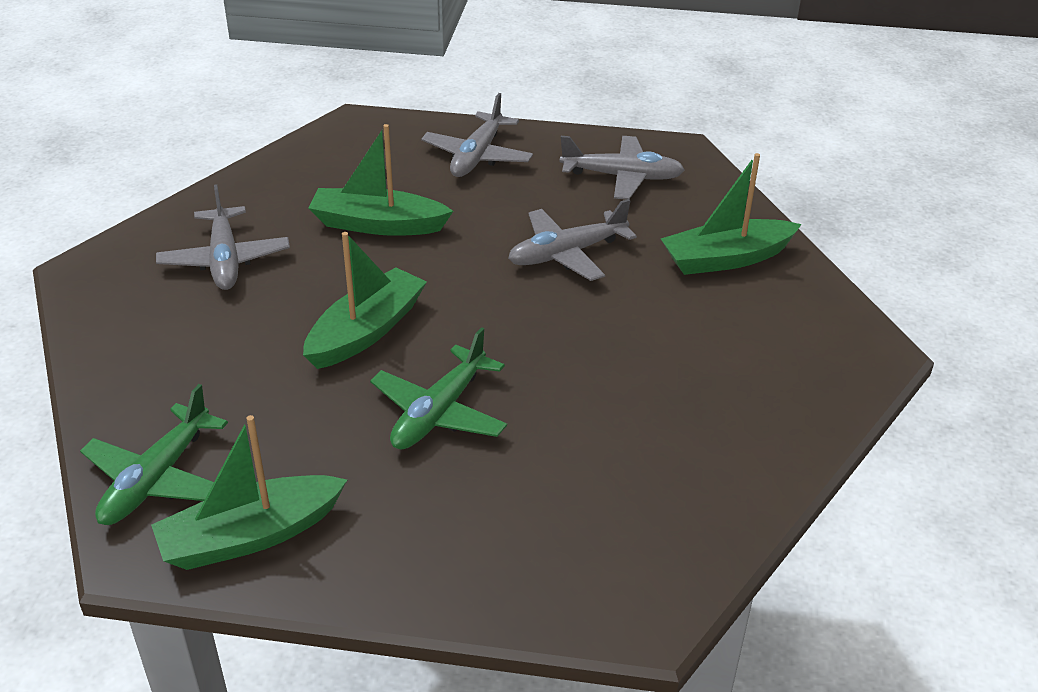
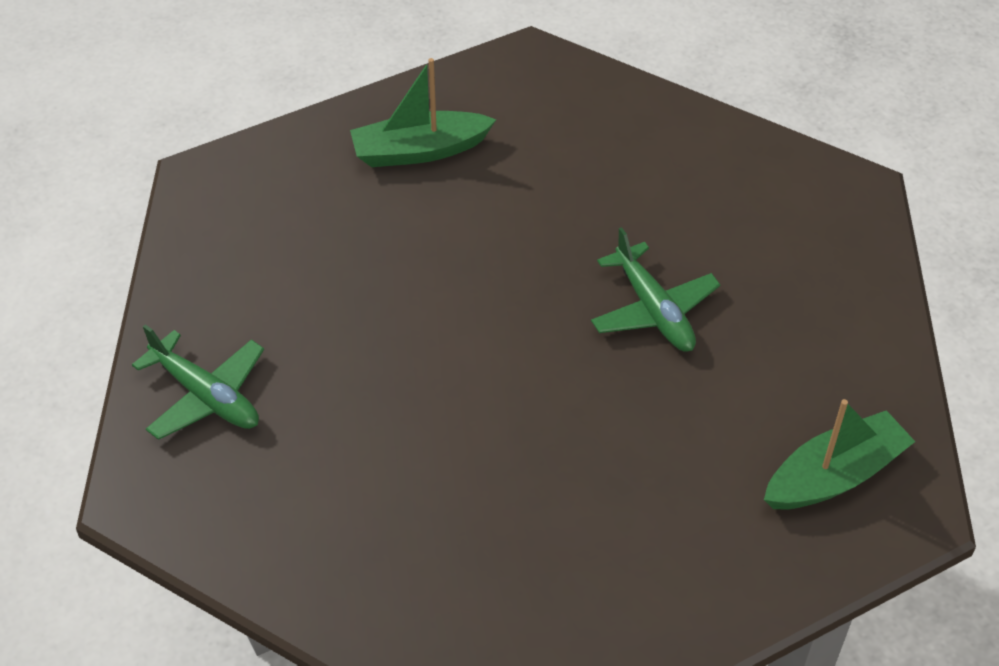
green boat: [151,415,347,570] [303,232,427,369] [308,124,453,236] [661,153,802,275] = 4 -> [350,58,496,167] [764,399,915,509] = 2
grey plane: [156,184,290,290] [421,93,533,177] [508,199,637,281] [560,136,685,200] = 4 -> none = 0

